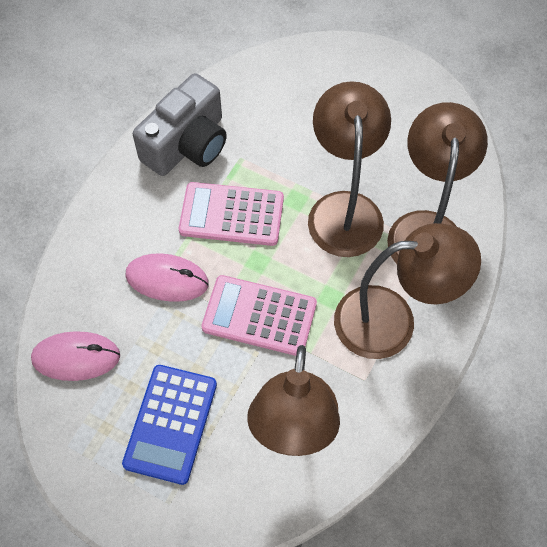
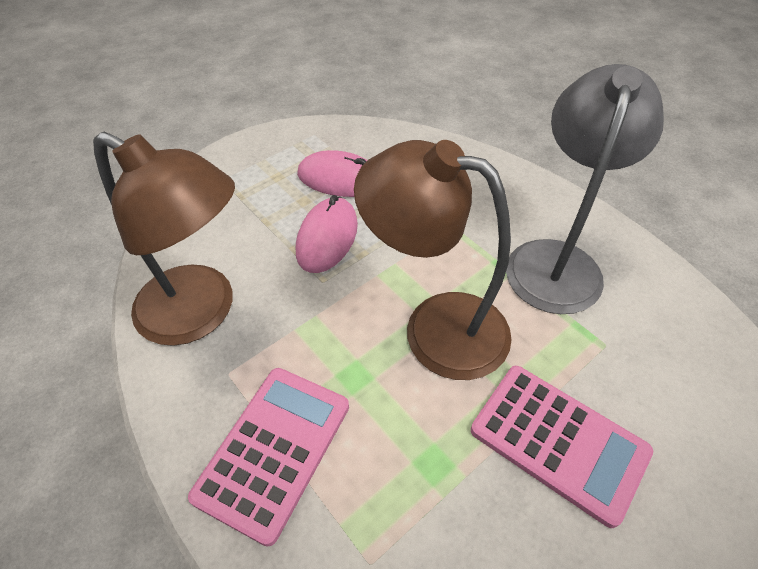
blue calculator: [122,365,217,485] = 1 -> none = 0
brown lamp: [247,345,340,456] [308,81,391,257] [334,223,481,359] [387,102,488,264] = 4 -> [93,132,235,346] [354,140,512,380] = 2
grey camera: [133,73,227,176] = 1 -> none = 0
grey lamp: none = 0 -> [506,64,664,314] = 1

